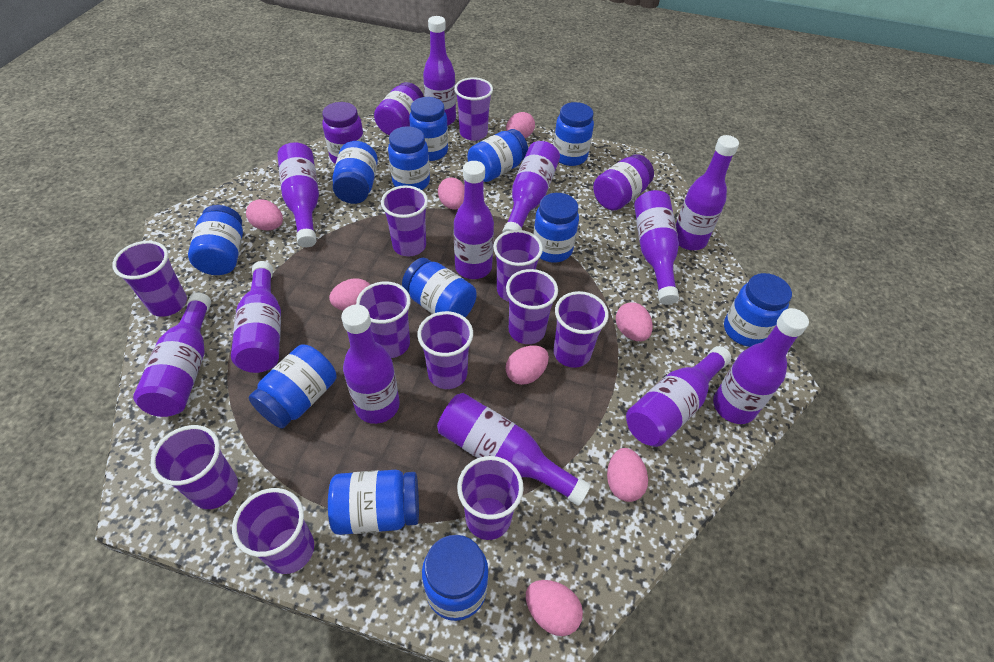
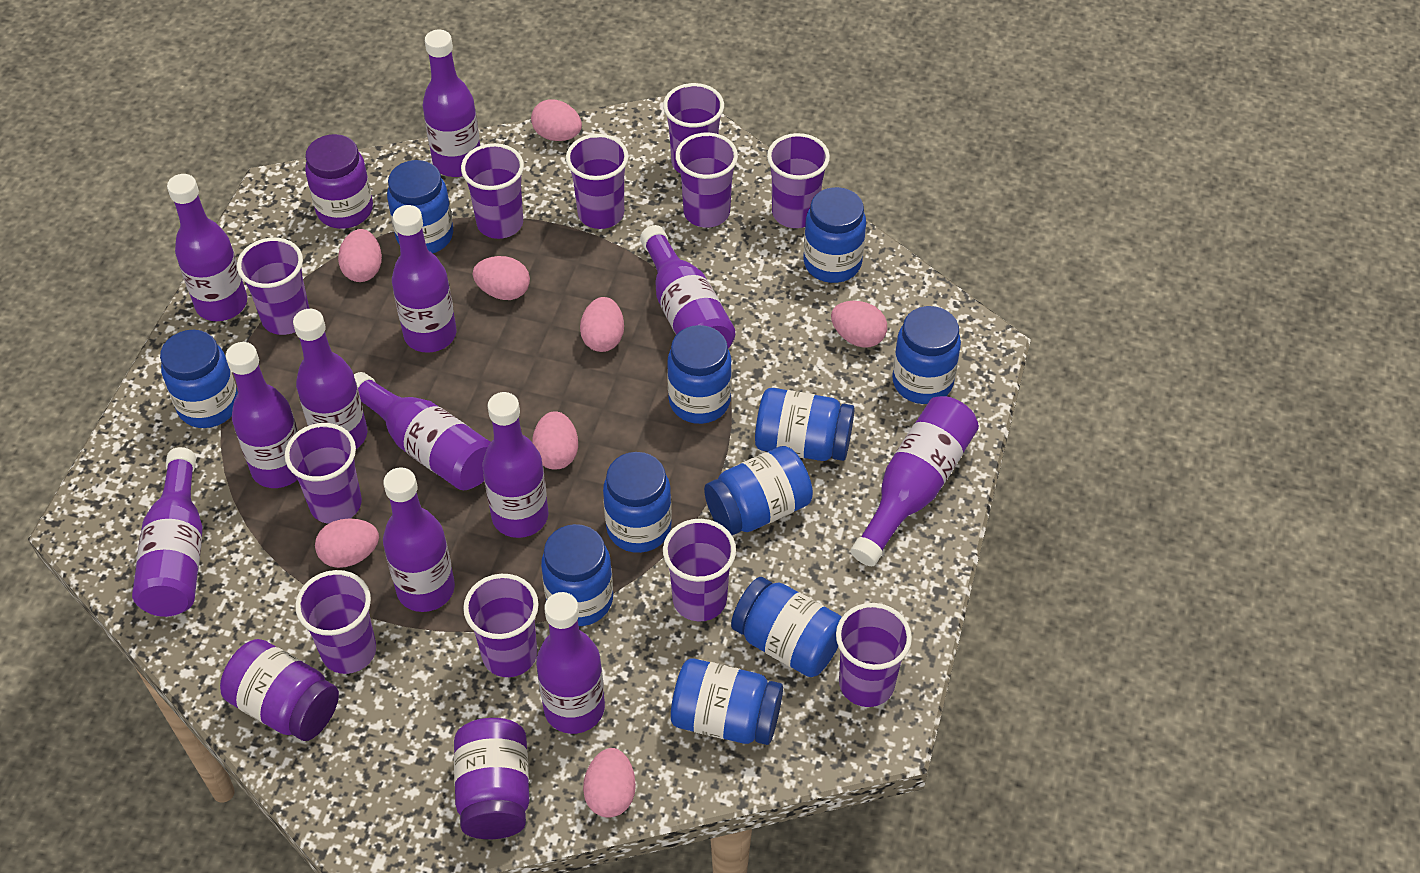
blue jar: [188,205,243,275] [248,345,336,428] [328,470,419,535] [332,141,378,204] [388,126,430,190] [402,258,477,317] [409,97,448,161] [422,535,488,621] [467,129,528,182] [533,193,579,263] [553,102,594,166] [724,273,792,347] = 12 -> [160,330,238,428] [387,160,453,253] [541,524,613,626] [603,452,672,553] [667,325,732,424] [671,658,783,745] [704,446,813,535] [731,577,842,677] [755,388,855,461] [803,187,866,283] [892,306,961,404] = 11

